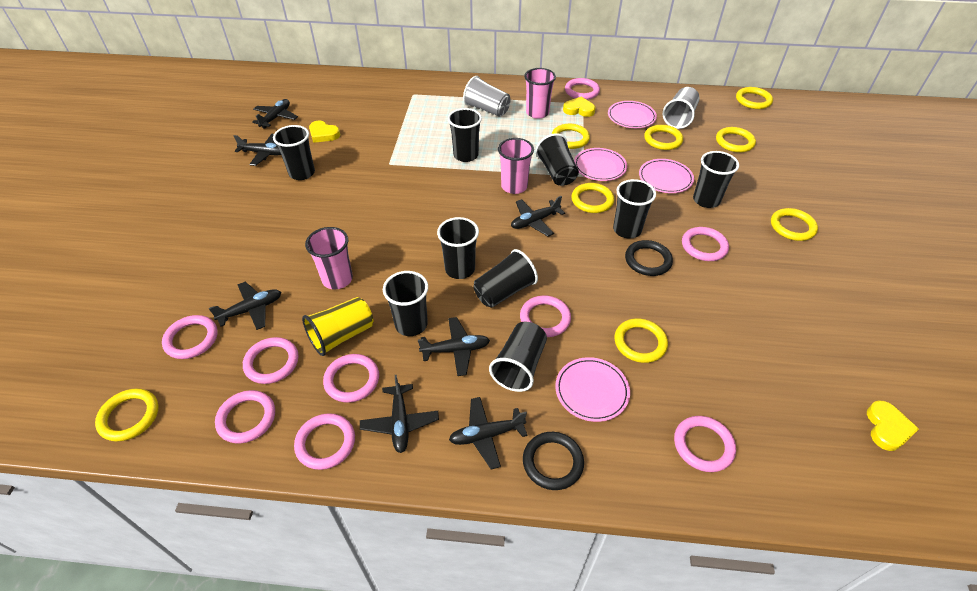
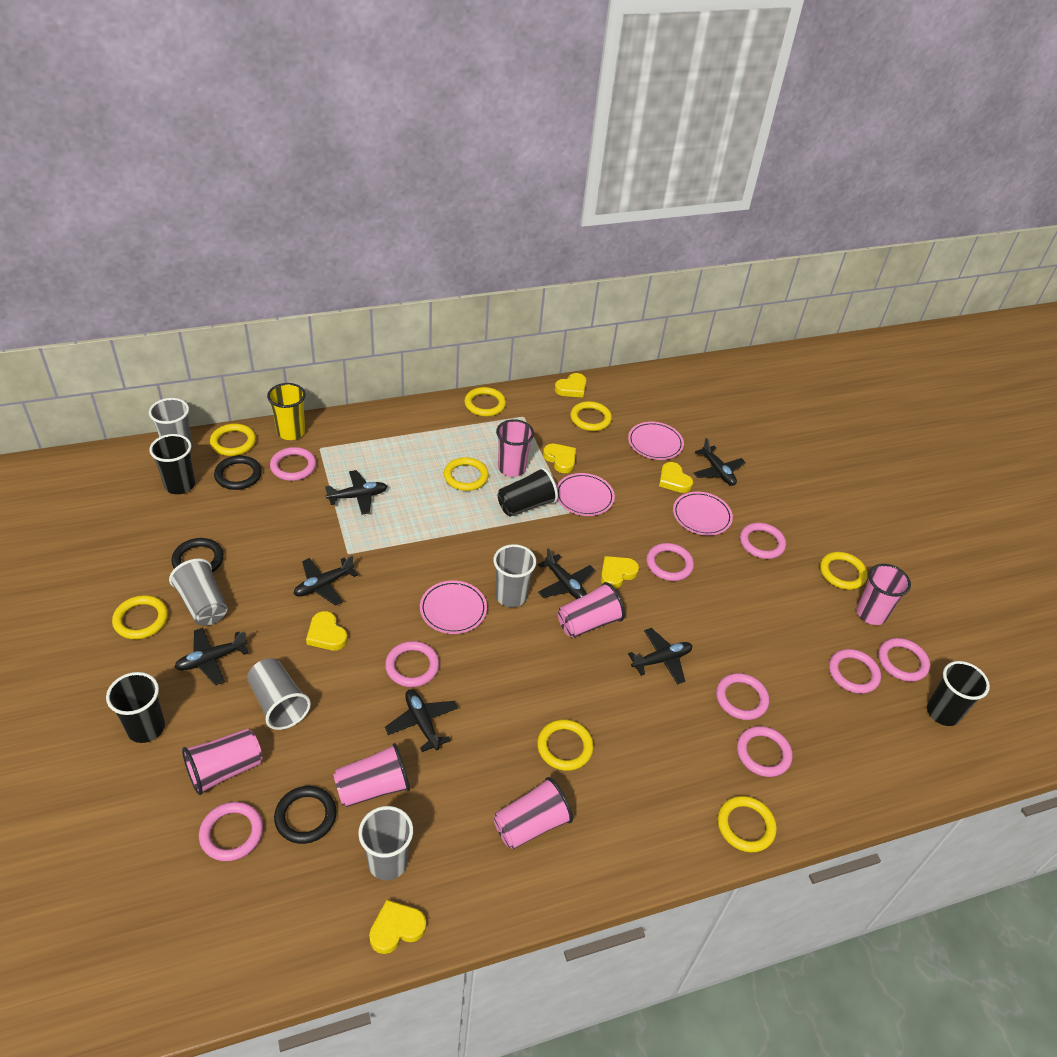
black cup: [273,125,315,180] [383,271,428,336] [437,217,479,279] [448,108,482,162] [473,249,538,308] [489,322,547,392] [536,133,579,186] [613,179,656,239] [693,151,739,208] = 9 -> [106,672,165,743] [150,434,195,494] [498,467,558,517] [927,661,990,726] = 4
black ring: [523,432,584,490] [625,240,673,276] = 2 -> [172,538,224,573] [214,455,262,490] [274,786,337,844] = 3
grey cup: [463,76,511,117] [663,87,700,129] = 2 -> [149,398,193,450] [169,558,228,626] [247,658,311,730] [358,806,413,880] [493,544,536,607] = 5
pink cup: [305,227,353,289] [498,138,534,194] [524,68,556,119] = 3 -> [182,729,262,795] [333,743,410,807] [493,777,573,849] [496,419,534,477] [558,582,625,638] [856,564,911,625] = 6
yellow heart: [309,121,340,143] [563,97,596,117] [867,401,919,451] = 3 -> [306,611,348,650] [369,900,426,954] [543,444,576,473] [555,373,587,398] [601,556,639,589] [659,462,693,493] = 6

